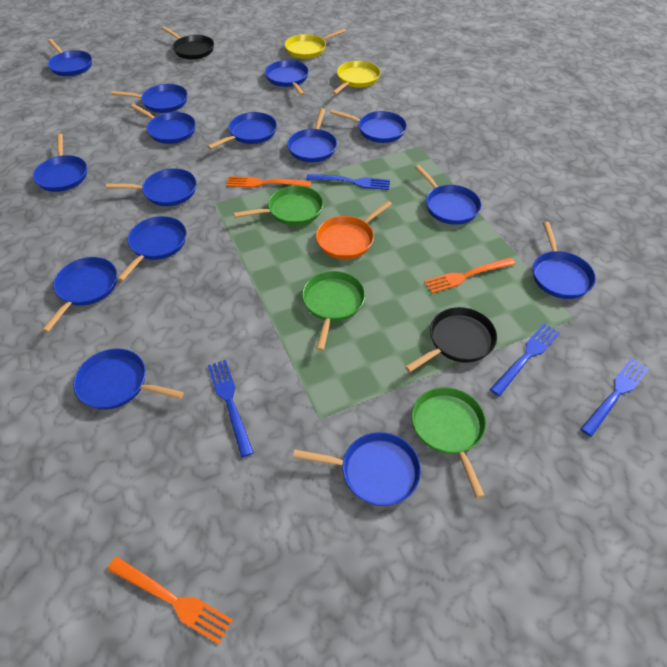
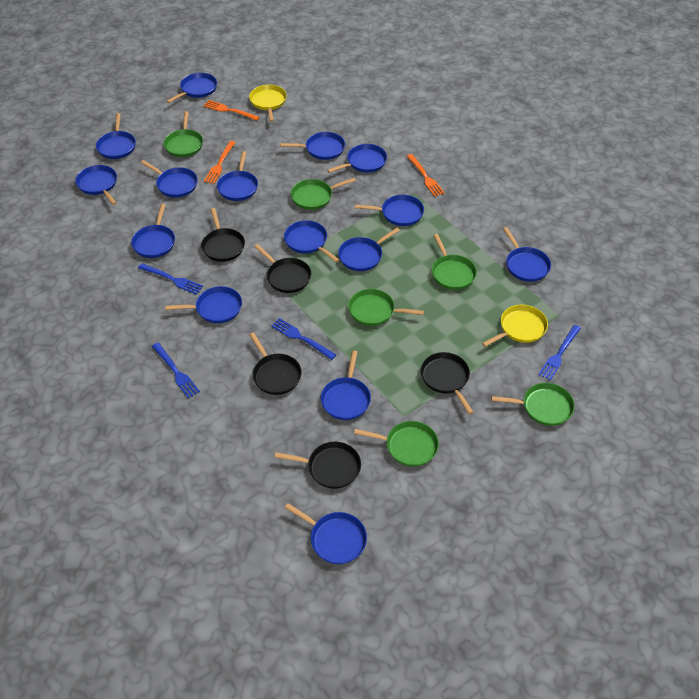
black pan: [161,26,214,59] [405,307,497,372] = 2 -> [201,208,245,262] [250,333,302,395] [254,244,311,293] [275,442,361,489] [421,352,473,414] = 5
green pan: [233,186,323,226] [302,271,365,351] [412,387,486,498] = 3 -> [164,111,203,157] [290,178,356,210] [348,289,424,326] [354,421,439,467] [432,234,477,290] [491,383,575,426] = 6
orange pan: [316,201,392,259] = 1 -> none = 0

